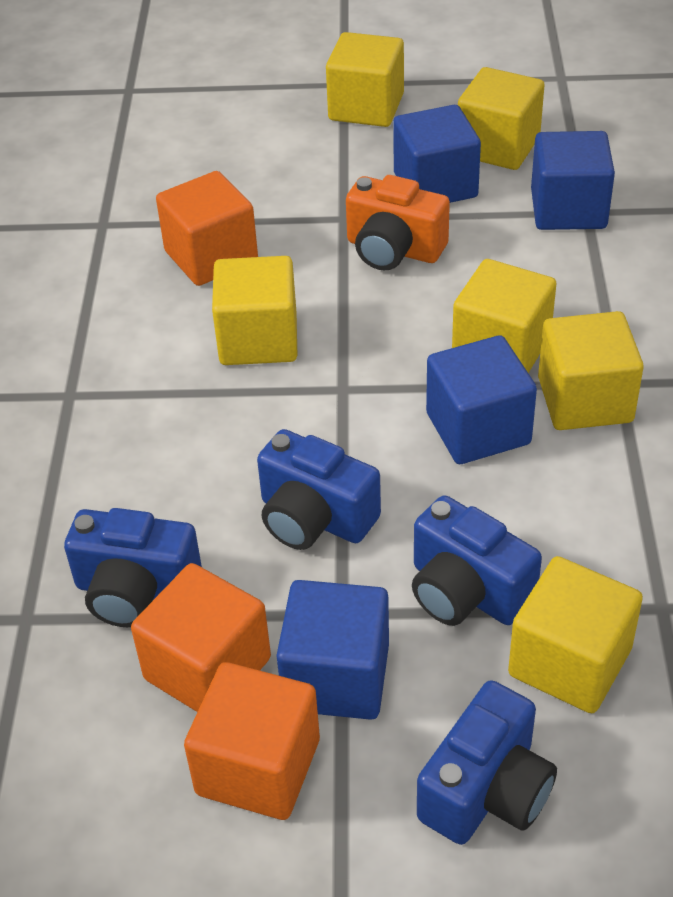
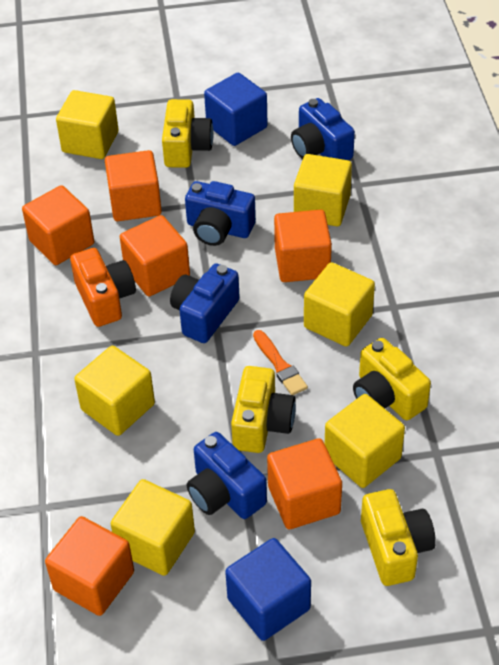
blue cube: [276,580,389,720] [393,105,481,203] [426,335,537,464] [531,131,615,230] = 4 -> [204,73,268,146] [225,538,311,641] = 2
orange brush: none = 0 -> [253,330,308,395] = 1
orange cube: [131,563,271,712] [156,171,258,286] [184,662,320,820] = 3 -> [22,185,94,265] [45,516,134,616] [105,150,162,221] [120,215,190,297] [267,438,342,529] [274,210,332,282] = 6
yellow camera: none = 0 -> [162,99,214,168] [231,366,296,453] [353,338,431,420] [361,489,436,586] = 4

